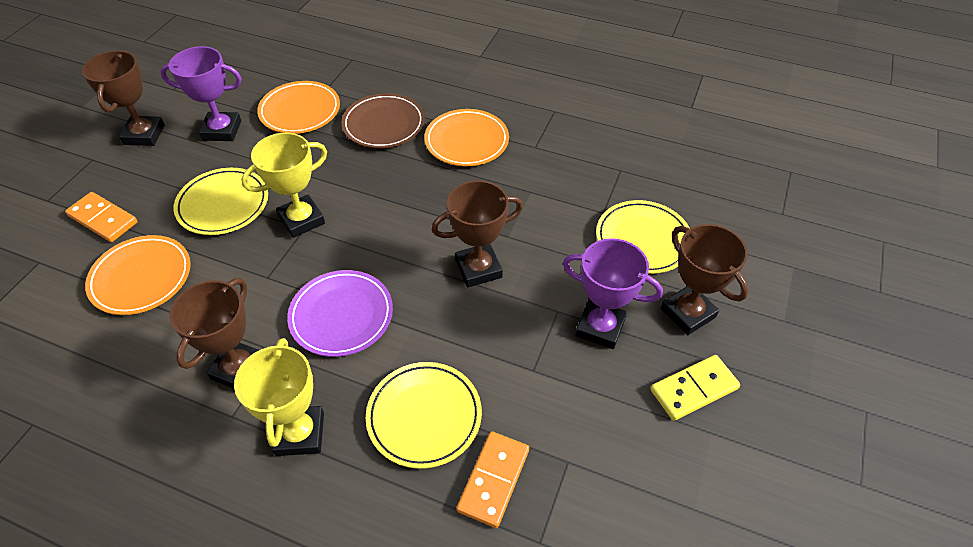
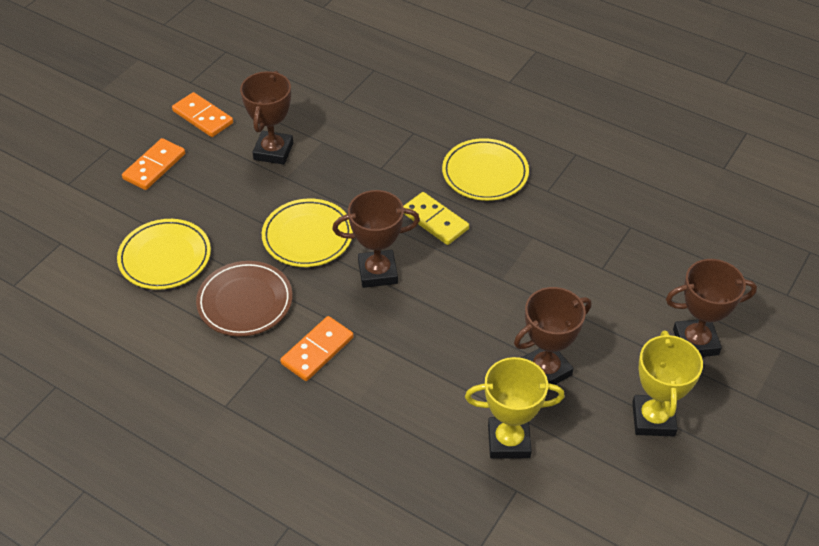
orange domino: [65,192,138,242] [457,431,529,528] = 2 -> [122,138,185,190] [172,92,233,137] [280,316,354,381] = 3
orange plate: [85,235,191,315] [257,81,340,134] [424,109,509,166] = 3 -> none = 0
purple plate: [287,270,393,357] = 1 -> none = 0
purple trophy: [160,46,242,141] [563,238,663,349] = 2 -> none = 0

